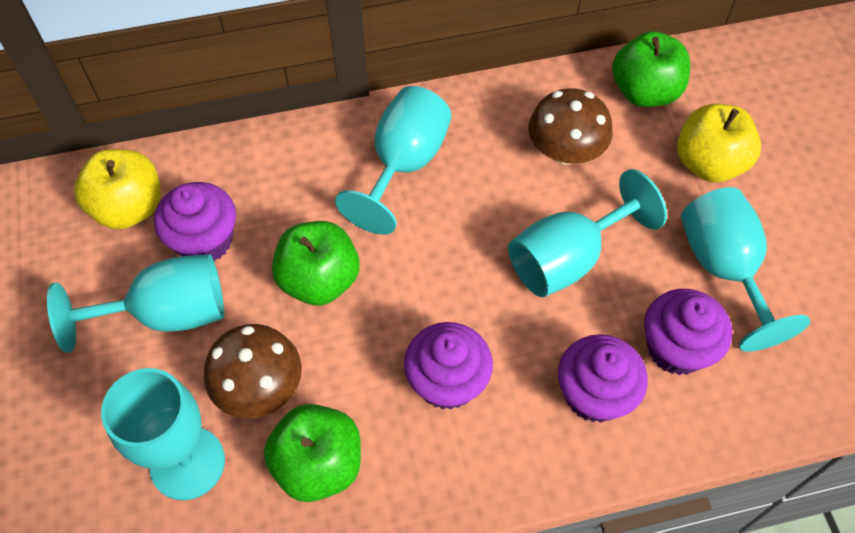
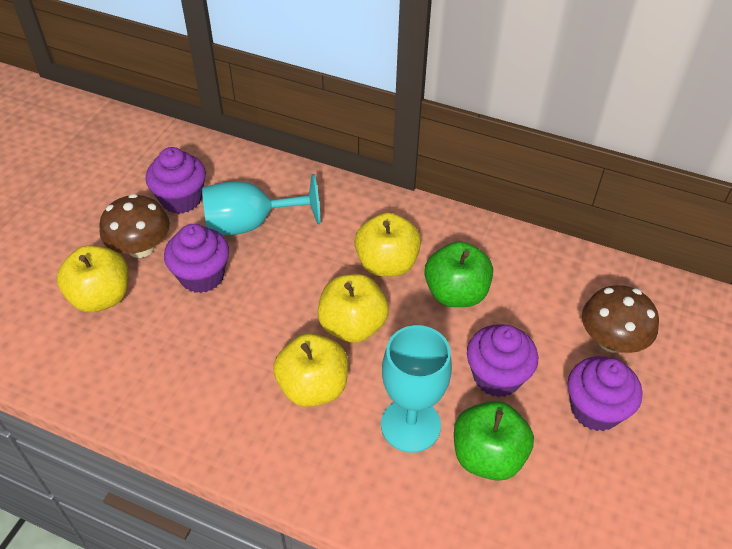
green apple: [264,404,361,502] [272,221,360,305] [612,31,690,107] = 3 -> [425,241,493,307] [454,401,534,481] = 2
turquoise goblet: [47,254,224,353] [101,368,225,500] [335,86,452,235] [508,169,667,297] [681,187,810,352] = 5 -> [202,174,320,235] [381,325,452,453] = 2
yellow apple: [74,149,161,230] [677,104,761,182] = 2 -> [57,245,129,312] [273,333,348,407] [317,274,389,343] [354,212,421,277] = 4

